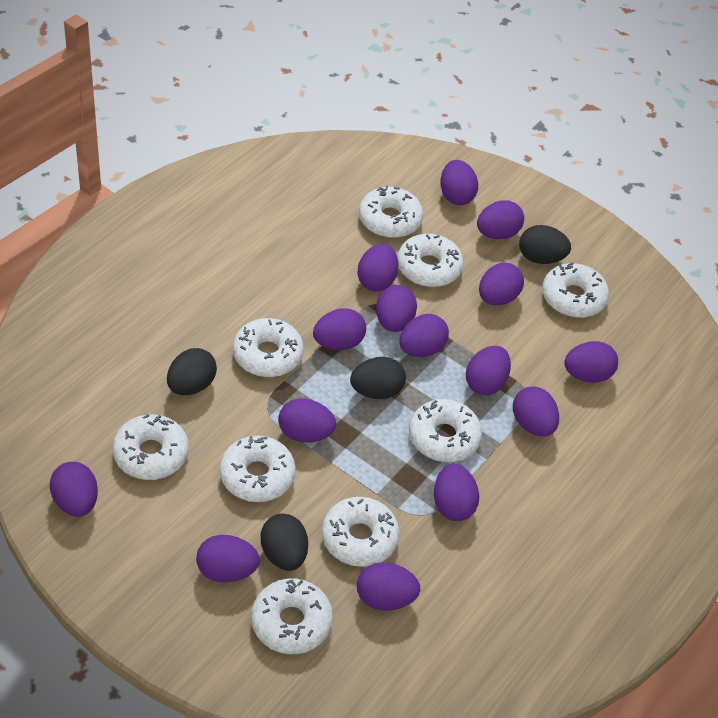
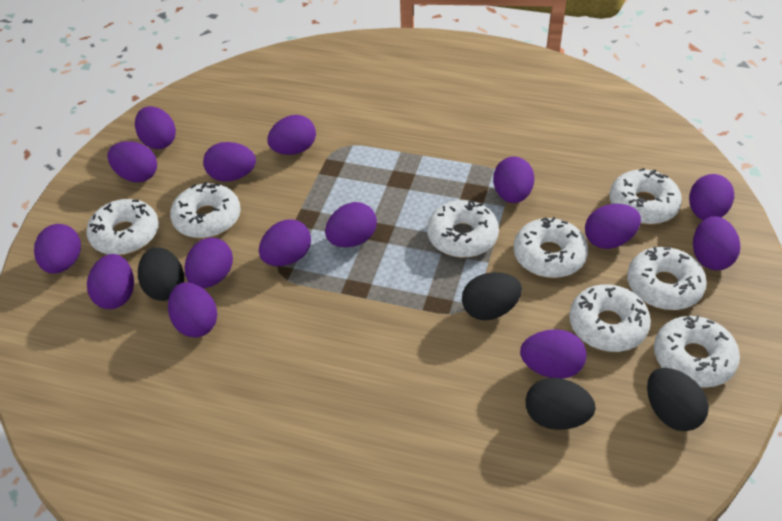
white donut: [113,414,189,480] [220,436,296,502] [233,318,304,377] [251,578,333,654] [322,497,400,567] [359,185,423,238] [397,234,463,287] [409,399,482,462] [542,262,609,318] = 9 -> [86,199,159,255] [170,182,241,238] [427,200,499,258] [513,217,588,278] [569,284,651,352] [609,168,682,225] [627,247,707,310] [654,315,740,388] = 8

